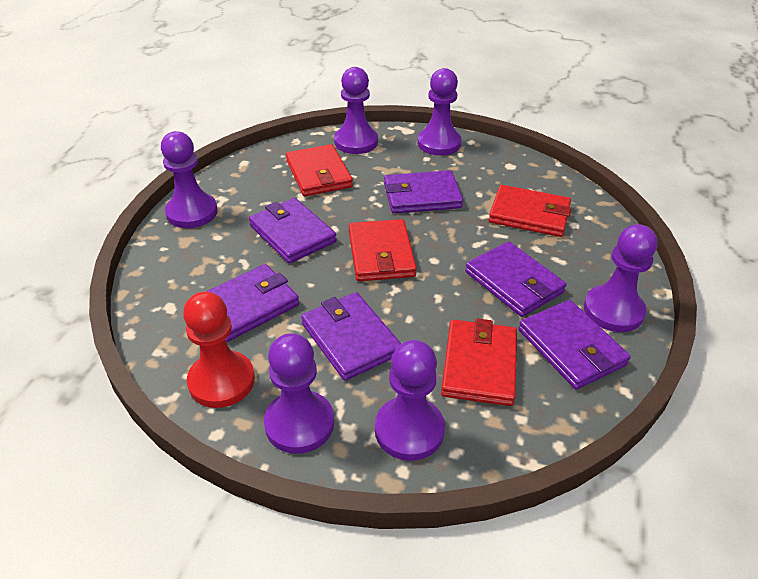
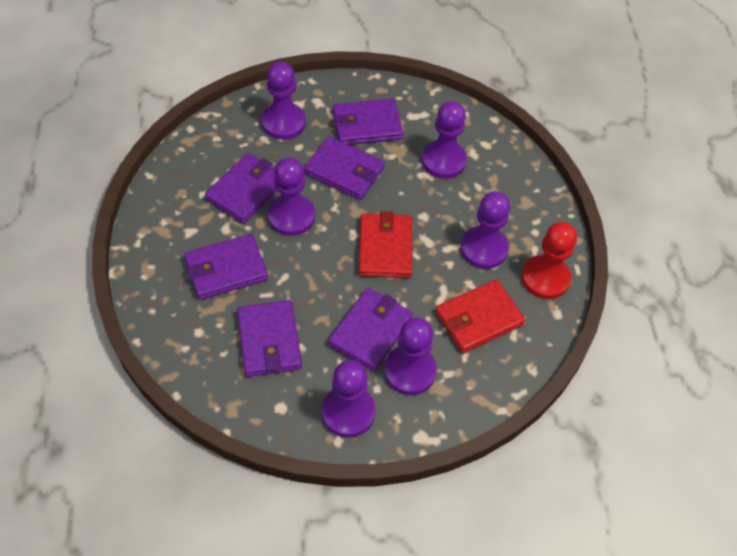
red wallet: [286,144,353,196] [349,219,417,281] [441,318,517,406] [489,185,571,237] = 4 -> [359,211,412,278] [435,279,525,353] = 2

